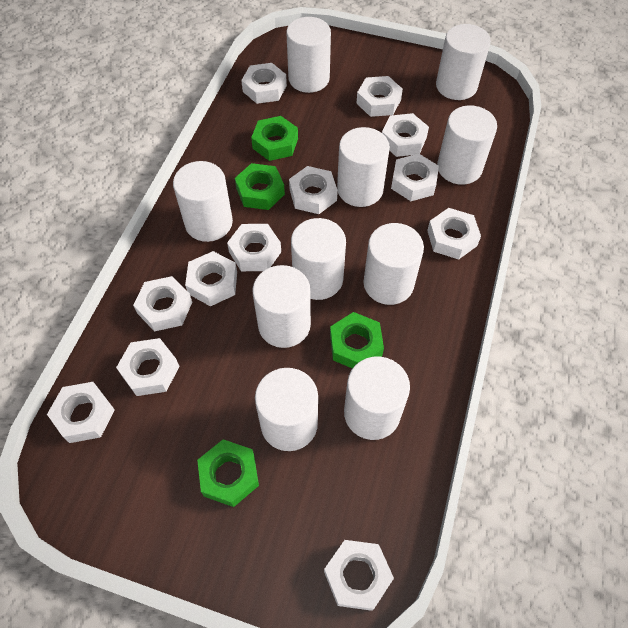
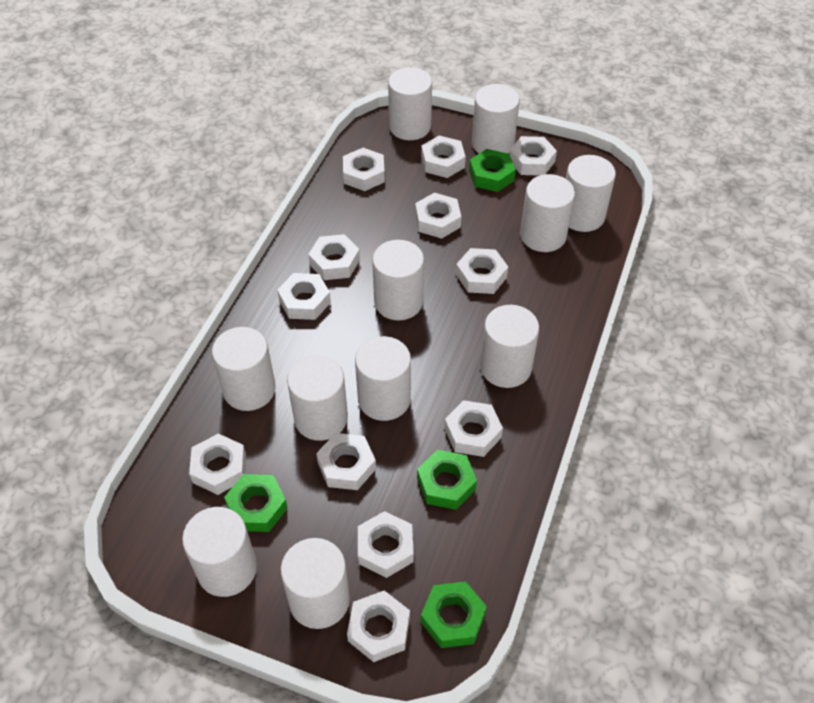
white cylinder: [173,161,233,242] [253,265,311,348] [255,368,318,451] [286,17,331,93] [291,218,346,300] [337,127,390,207] [344,357,410,440] [363,223,424,305] [436,24,491,100] [437,105,497,185] = 10 -> [182,507,257,597] [212,327,276,411] [281,538,350,629] [287,355,348,441] [355,336,411,421] [372,240,424,320] [388,67,432,140] [472,84,520,154] [480,305,539,388] [520,174,575,252] [566,155,616,232] = 11

